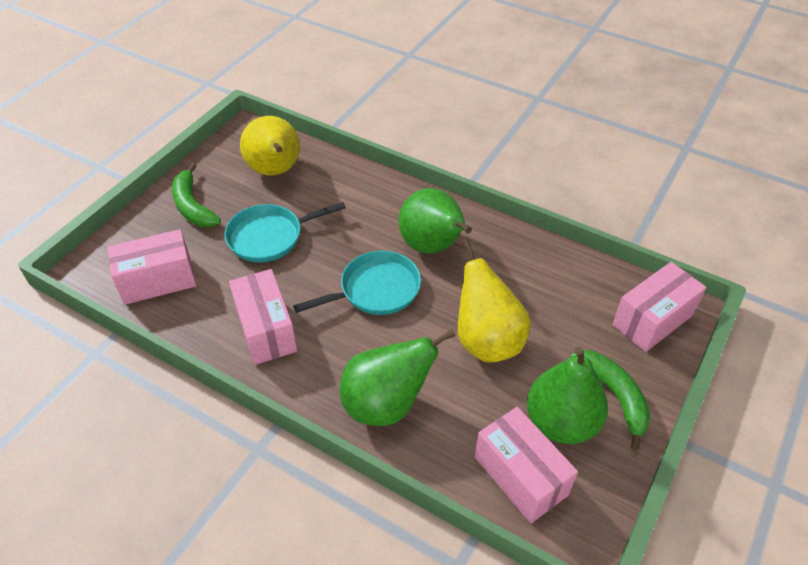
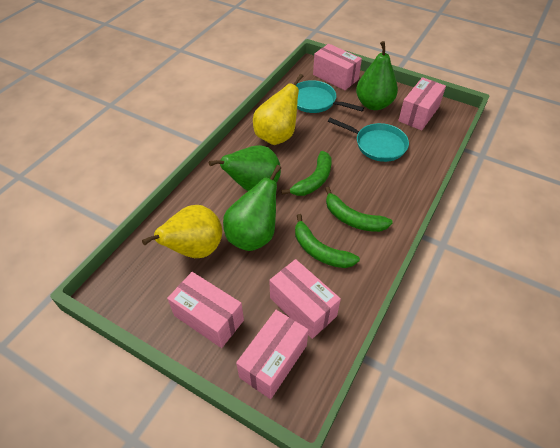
green banana: [172,163,221,227] [571,350,650,450] = 2 -> [281,151,332,196] [295,214,360,268] [325,187,393,232] = 3
pink box: [108,229,197,305] [229,269,297,365] [475,407,578,523] [612,262,707,352] = 4 -> [167,272,244,348] [236,310,309,399] [269,259,341,339] [313,44,362,90] [398,77,446,130] = 5

